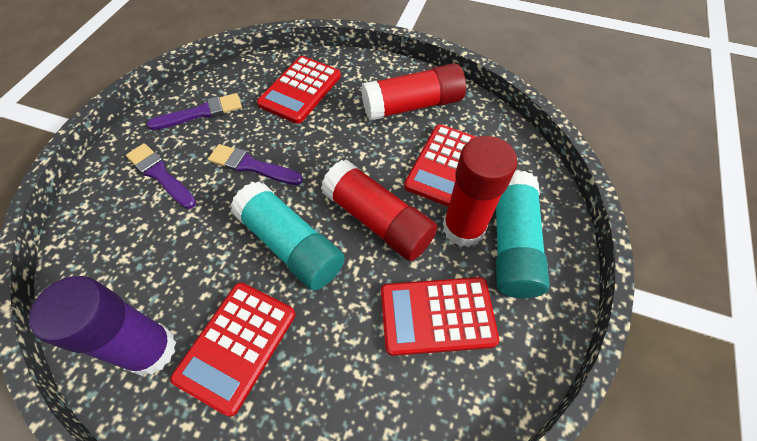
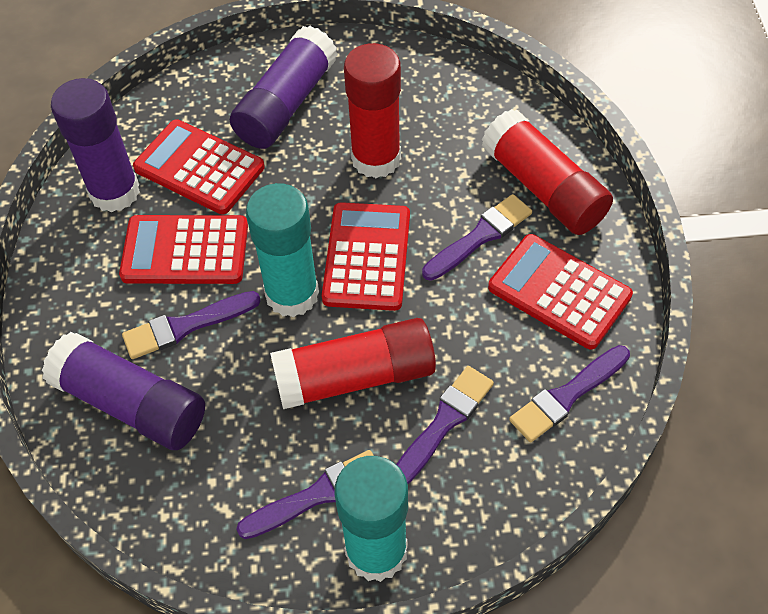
purple brush: [126,143,196,209] [147,93,242,130] [208,144,303,185] = 3 -> [122,291,261,359] [236,450,374,539] [396,366,494,484] [422,194,532,281] [509,345,630,442] = 5
purple glue stick: [29,276,176,376] = 1 -> [42,332,205,450] [51,78,140,212] [230,26,338,149] = 3

